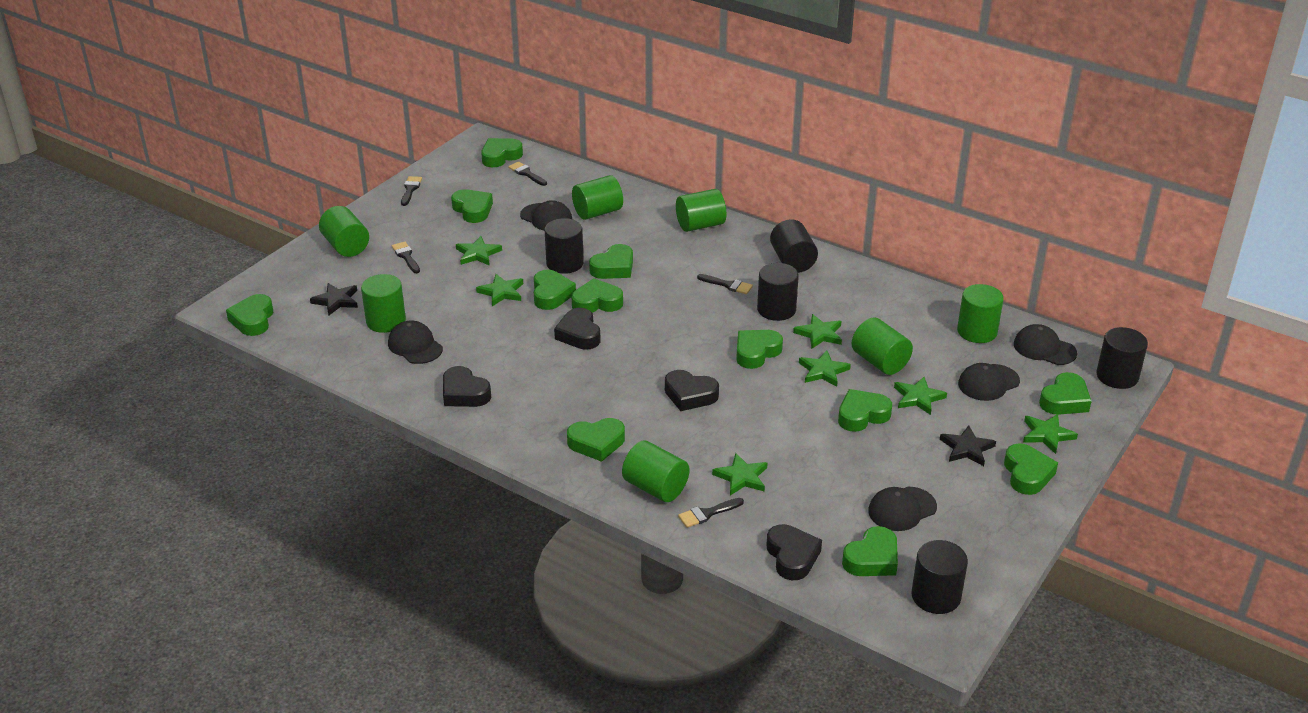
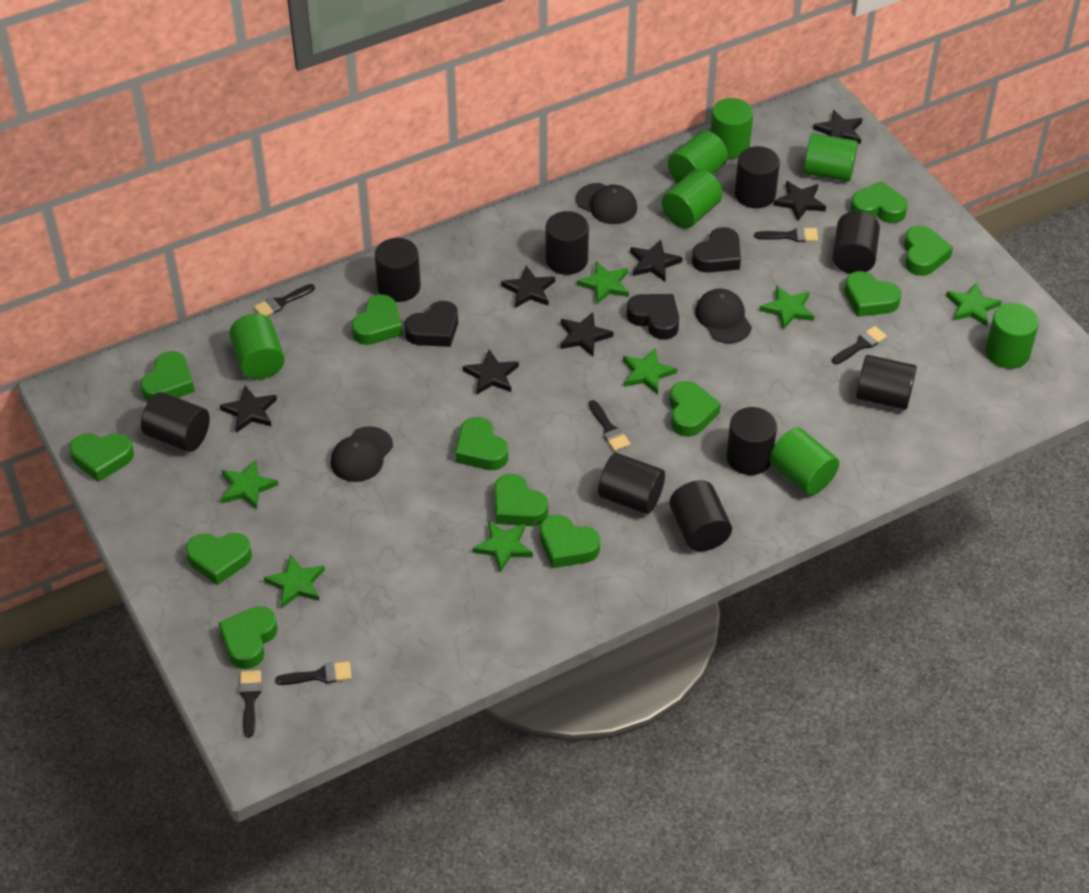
black brush: [392,242,420,273] [401,176,422,206] [508,162,547,186] [678,498,744,528] [697,274,753,294] = 5 -> [239,670,261,737] [254,284,315,316] [275,661,352,685] [589,400,630,451] [754,227,818,242] [832,326,887,364] = 6
black cap: [388,321,443,364] [520,200,572,231] [868,487,937,531] [958,363,1020,401] [1014,324,1077,365] = 5 -> [331,426,393,482] [576,183,637,224] [695,289,752,343] = 3
black cylinder: [545,218,584,274] [757,263,799,321] [770,219,818,273] [911,540,968,614] [1096,327,1148,389] = 5 -> [141,392,210,452] [375,238,421,302] [546,211,589,275] [598,453,665,514] [669,480,732,551] [726,407,777,475] [735,146,780,208] [832,211,880,274] [856,355,917,409] = 9
black heart: [443,366,491,407] [554,308,601,350] [665,370,719,411] [766,524,822,580] = 4 -> [405,301,458,347] [627,294,679,340] [692,227,741,273] = 3
black star: [310,283,358,315] [940,425,996,466] = 2 -> [220,386,277,433] [463,350,519,395] [501,266,555,308] [560,312,613,357] [630,239,683,282] [773,181,826,221] [813,110,862,144] = 7

